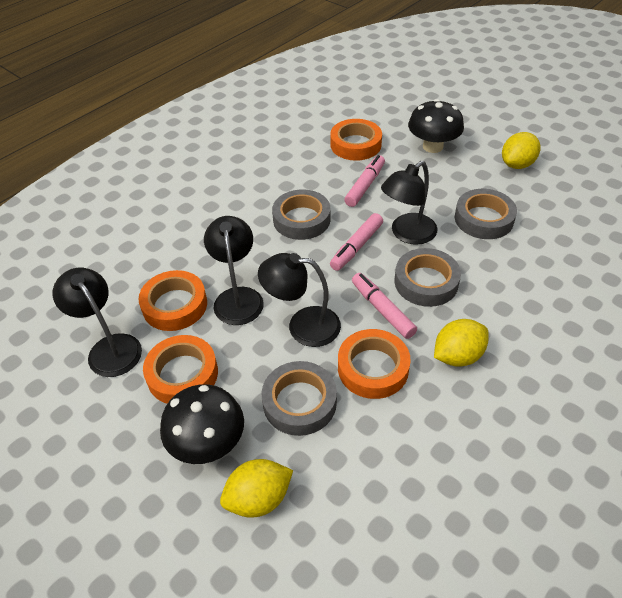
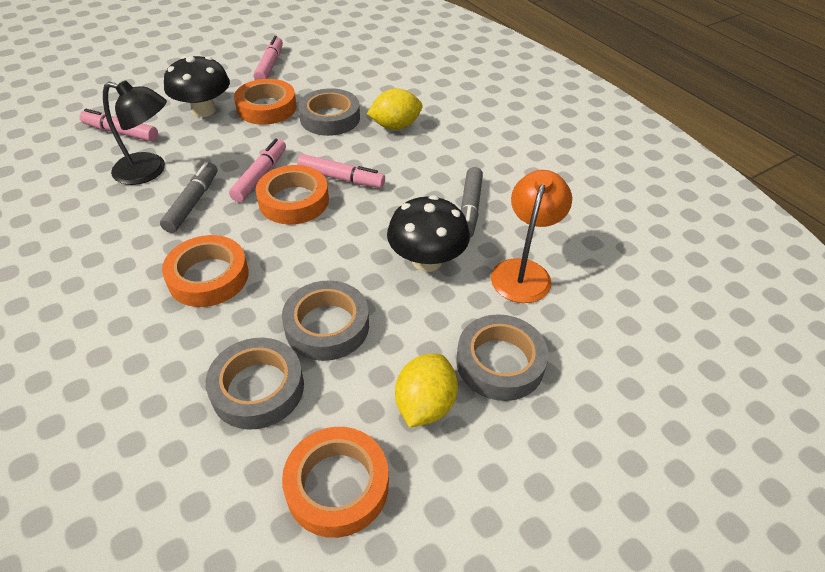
black lamp: [52,268,142,377] [204,216,264,325] [258,253,341,347] [381,161,437,245] = 4 -> [103,80,167,185] = 1
grey marker: none = 0 -> [160,162,218,233] [461,167,483,238] = 2
orange lamp: none = 0 -> [491,170,572,303] = 1
pink marker: [330,213,383,271] [344,155,385,207] [352,273,417,339] = 3 -> [79,109,158,142] [229,138,286,202] [253,36,283,80] [297,154,385,188] = 4
yellow lemon: [220,459,293,518] [434,319,489,367] [502,132,541,169] = 3 -> [367,88,423,130] [395,354,458,427] = 2

